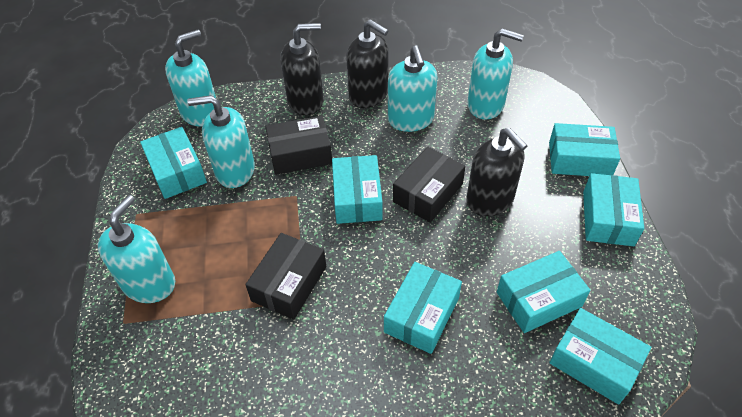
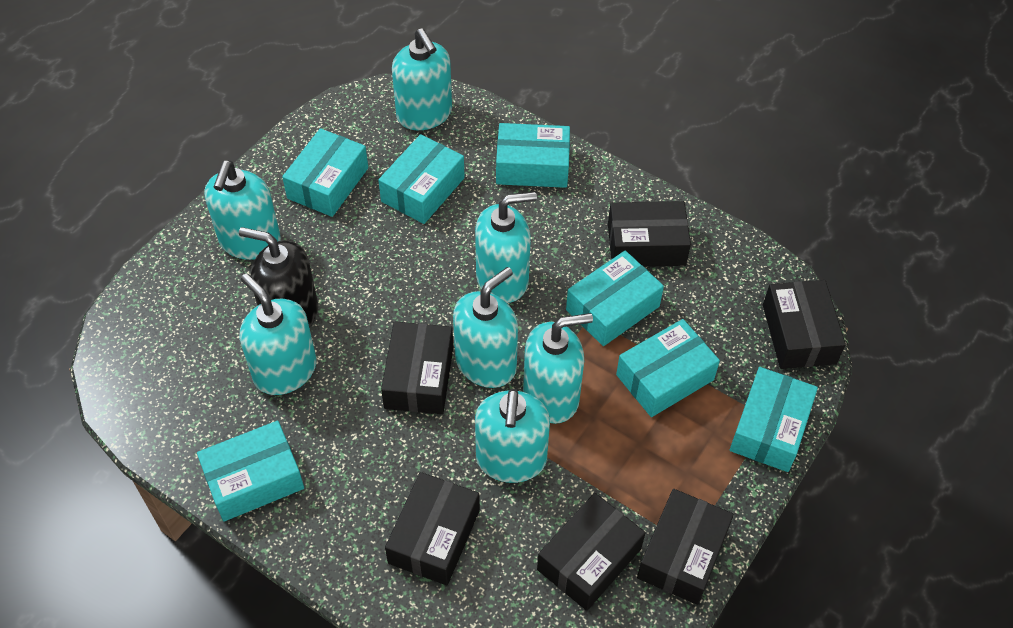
black box: [245,233,326,320] [266,116,332,175] [393,147,466,223] = 3 -> [381,321,453,414] [385,472,480,585] [537,493,646,611] [608,201,691,267] [637,489,734,605] [763,280,846,369] = 6
black soap dispenser: [280,23,324,115] [346,19,389,108] [466,128,527,216] = 3 -> [239,227,318,328] = 1
turquoise soap dispenser: [98,195,175,303] [165,30,216,127] [187,95,255,188] [388,45,438,132] [467,28,524,120] = 5 -> [204,160,281,260] [240,273,317,395] [392,28,452,130] [453,267,518,388] [475,192,537,303] [475,389,550,483] [523,313,593,424] = 7

